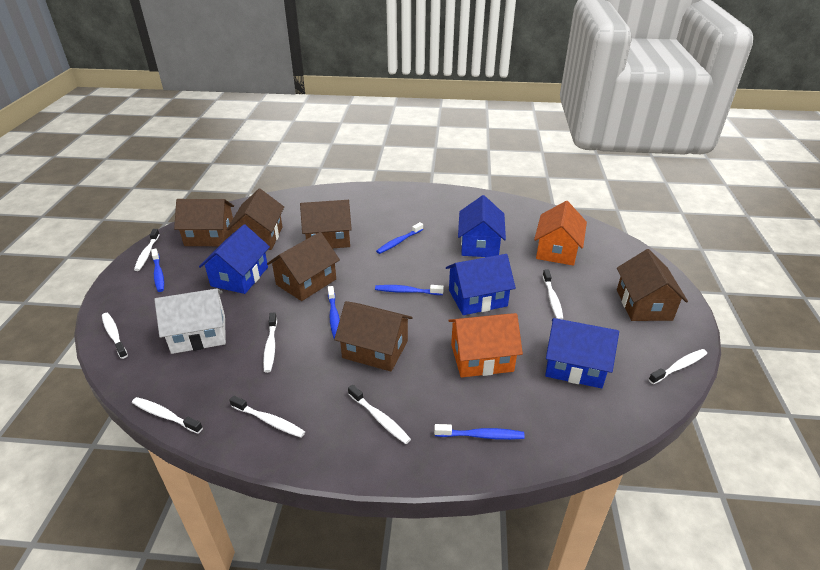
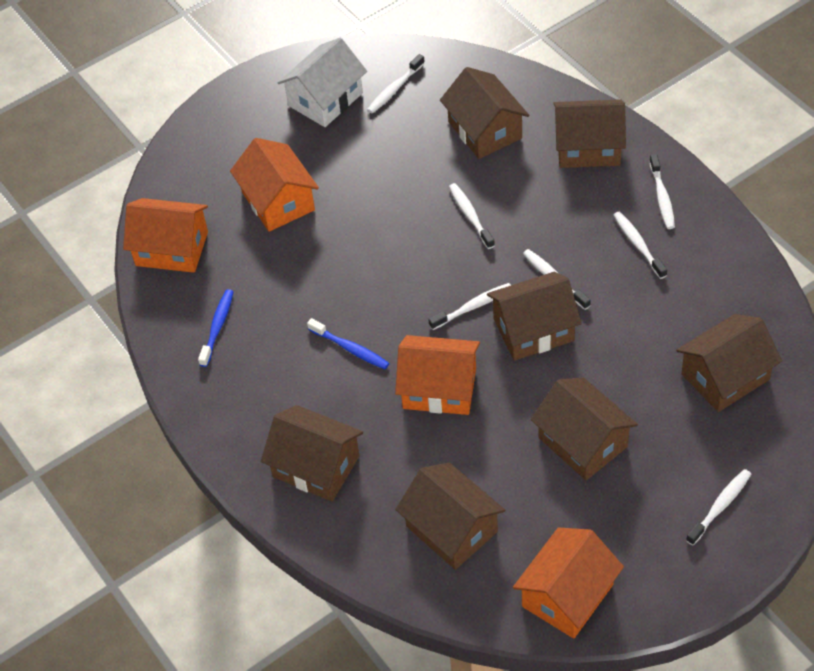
blue house: [199,225,270,294] [446,254,516,315] [458,195,506,257] [545,318,619,388] = 4 -> none = 0
blue toothbrush: [151,249,164,292] [328,286,340,339] [375,285,444,295] [376,222,423,254] [434,424,525,440] = 5 -> [198,289,234,367] [307,318,389,369] = 2
brown house: [174,199,234,246] [226,189,284,250] [267,232,340,301] [300,200,352,248] [334,301,413,372] [617,249,688,321] = 6 -> [261,405,363,501] [395,463,505,570] [440,67,529,159] [487,272,582,361] [531,377,638,480] [553,99,626,168] [676,314,782,412] = 7
orange house: [448,313,523,378] [534,201,587,266] = 2 -> [123,198,208,273] [230,138,319,232] [395,335,480,415] [513,527,624,639] = 4
white toothbrush: [102,313,128,359] [132,397,203,434] [134,229,160,271] [229,395,305,438] [263,312,277,373] [348,385,411,444] [542,270,563,320] [648,349,707,384] = 8 -> [367,54,425,113] [428,283,511,330] [449,183,495,249] [523,249,591,310] [613,212,667,279] [649,154,675,229] [686,469,751,545] = 7

